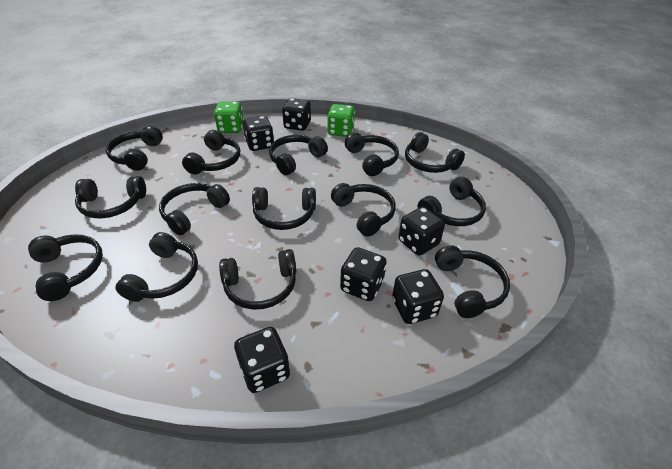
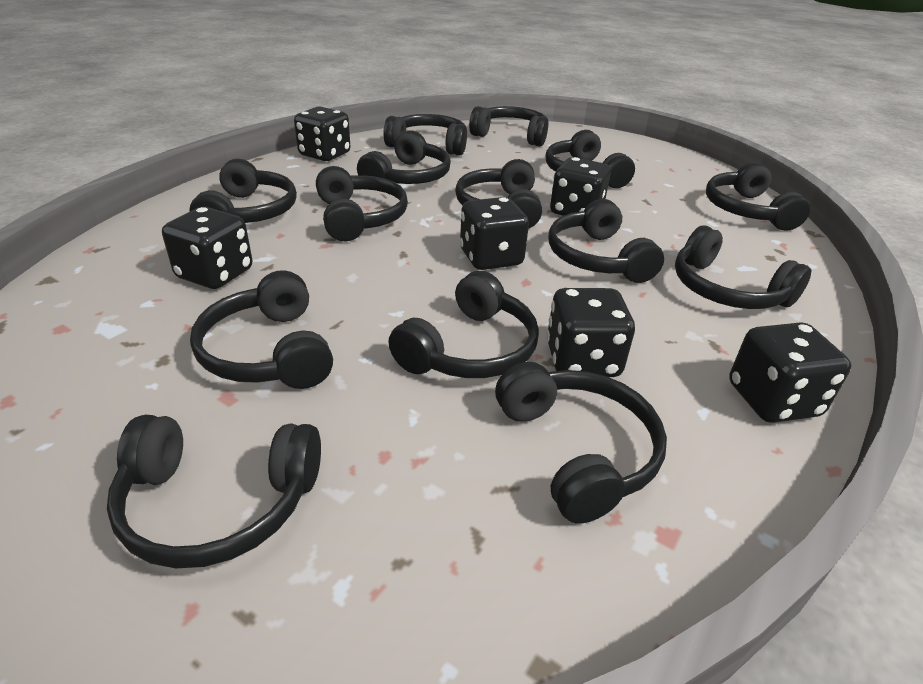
green dice: [214,102,244,133] [327,104,355,137] = 2 -> none = 0

